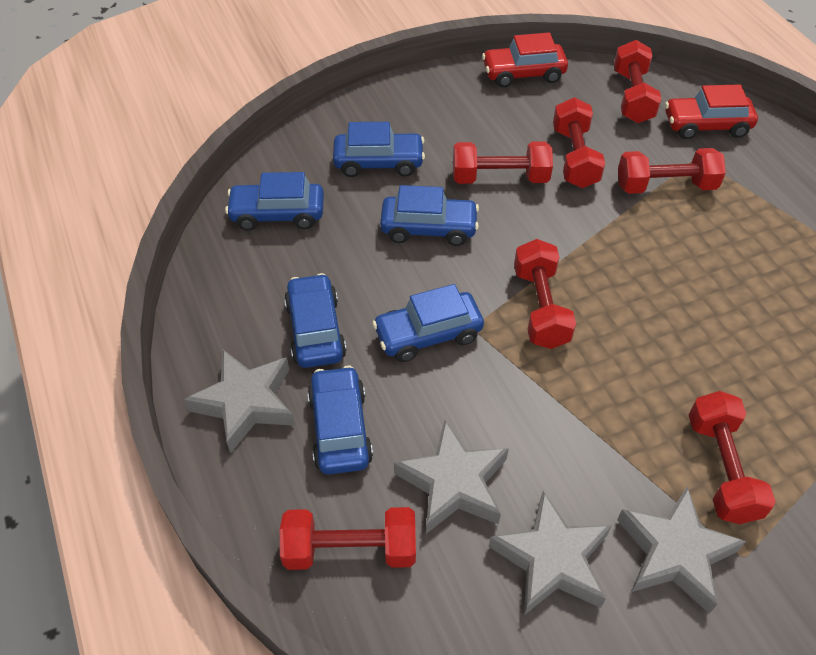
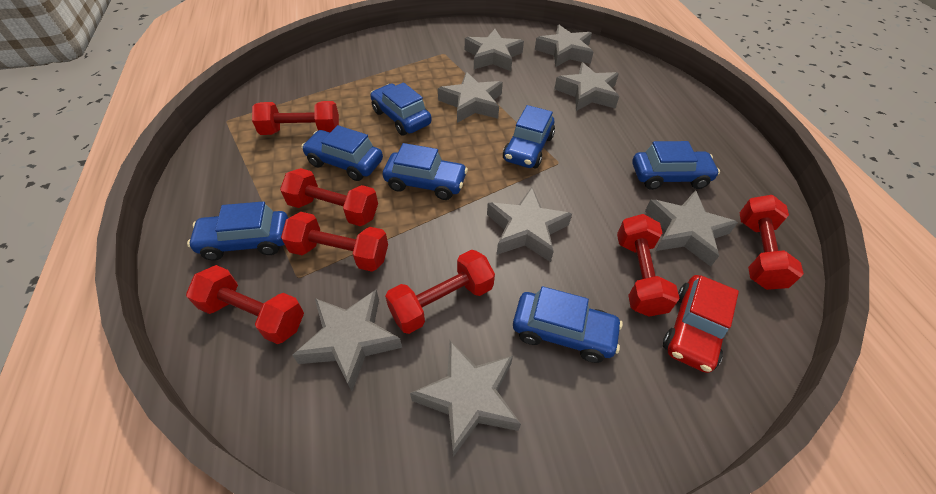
blue car: [225,172,324,231] [284,273,347,368] [308,366,373,475] [333,122,425,177] [372,284,484,362] [380,185,479,246] = 6 -> [187,201,288,261] [301,125,383,181] [370,82,432,136] [383,143,468,200] [503,105,555,168] [513,286,623,363] [632,141,720,190] = 7
grey star: [184,350,295,453] [394,420,509,534] [489,491,612,615] [617,486,746,614] = 4 -> [292,290,402,391] [410,340,521,457] [438,72,503,123] [465,29,524,71] [487,187,572,262] [535,25,593,67] [554,62,619,111] [645,190,738,267] = 8
red car: [482,32,568,87] [665,84,758,139] = 2 -> [663,275,739,373] = 1

